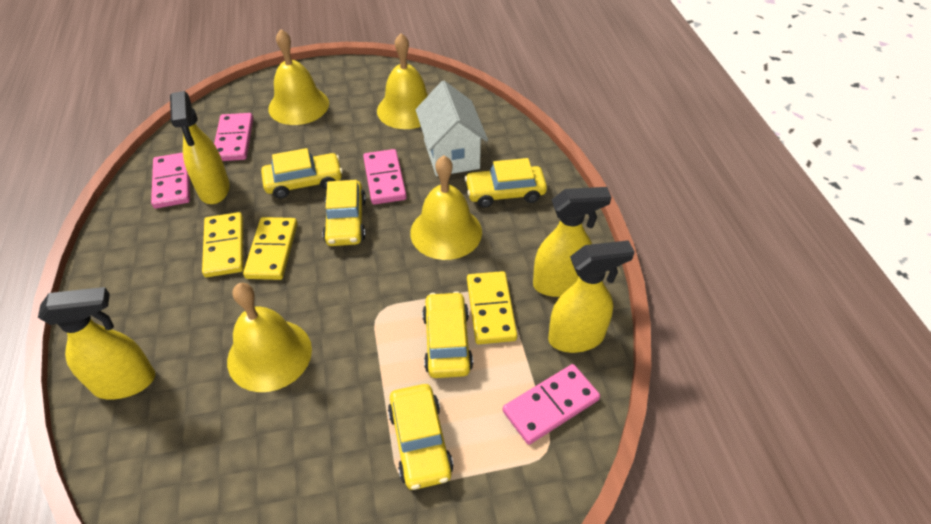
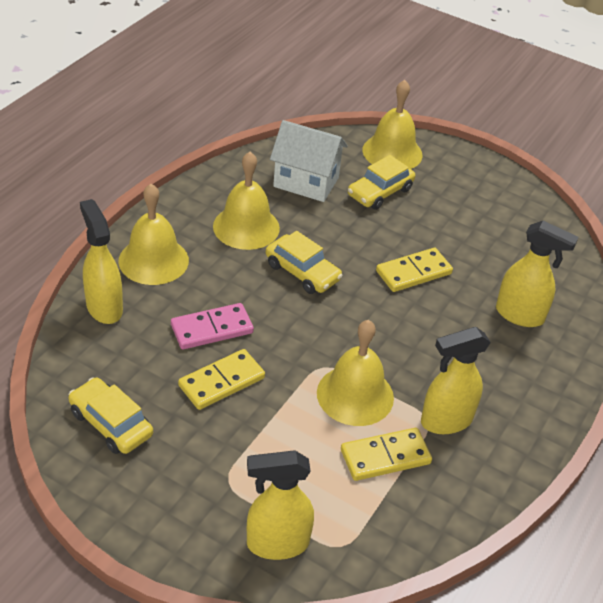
pink domino: [151,153,190,209] [214,113,253,161] [363,149,407,205] [503,364,600,445] = 4 -> [171,303,254,349] = 1
yellow car: [261,148,343,199] [322,180,366,246] [388,384,454,490] [422,291,473,378] [465,158,547,208] = 5 -> [68,377,153,454] [266,231,343,294] [348,155,415,210] = 3

